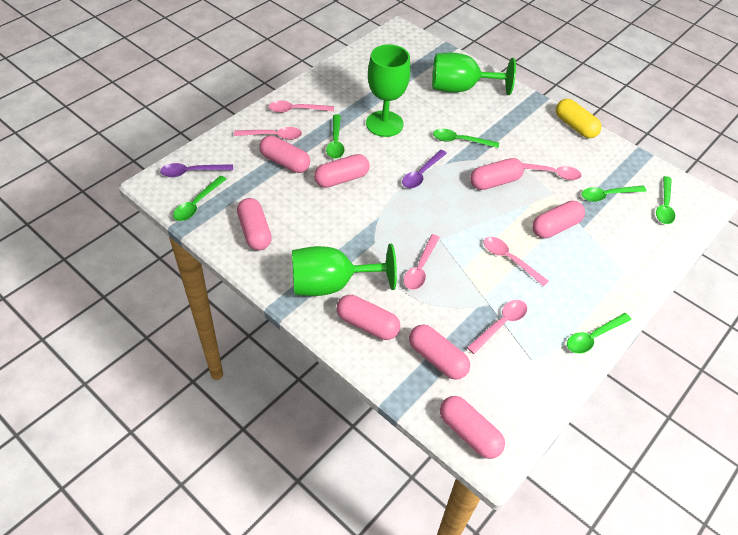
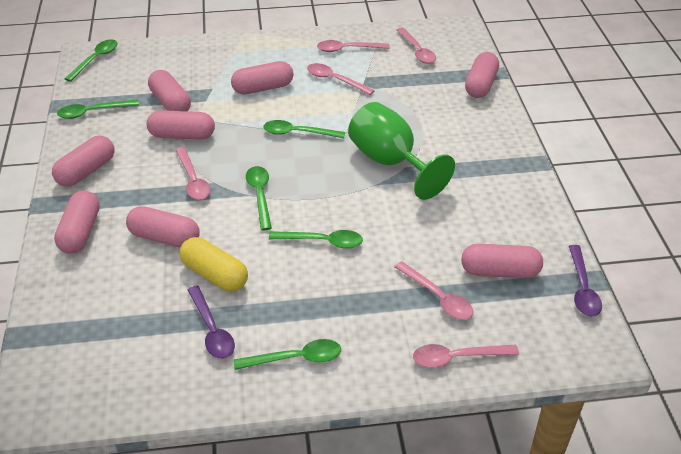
green goblet: [292,244,397,296] [366,44,410,137] [432,53,516,95] = 3 -> [348,102,455,200] = 1

